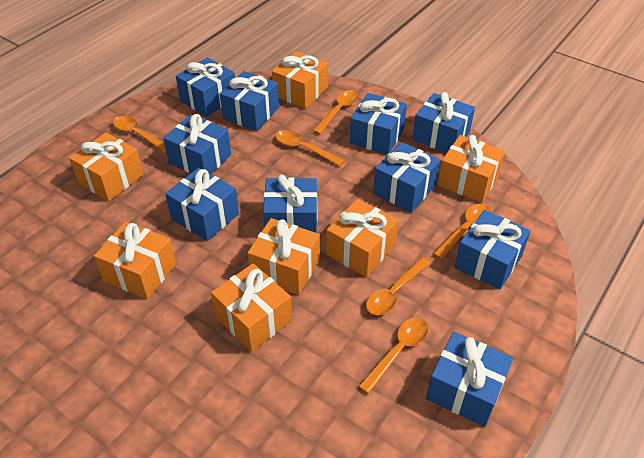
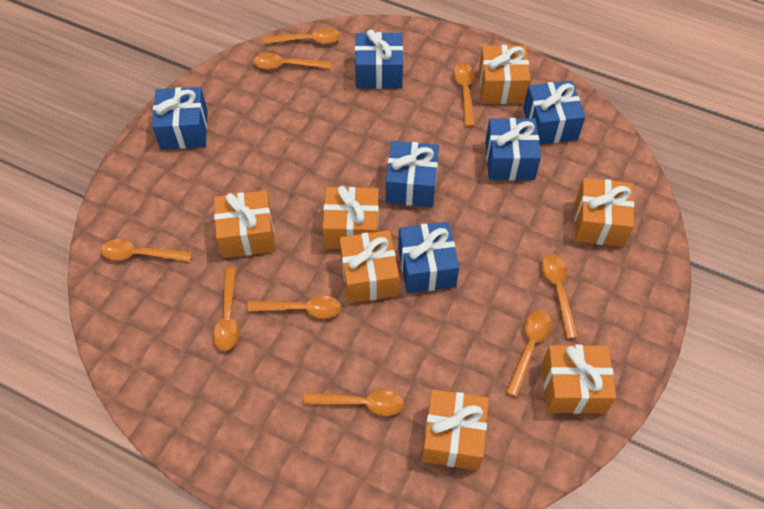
blue gift: [163,114,231,174] [165,168,239,241] [176,57,235,117] [220,71,279,131] [263,175,317,233] [350,93,407,155] [373,142,440,213] [412,92,475,153] [426,332,513,427] [455,210,531,290] = 10 -> [152,87,208,150] [355,29,403,89] [386,141,439,207] [398,222,459,293] [485,118,541,180] [523,81,585,144] = 6
orange spoon: [113,116,166,153] [276,130,344,166] [313,90,359,134] [358,318,428,394] [366,257,431,315] [433,204,492,259] = 6 -> [101,239,192,262] [213,268,239,351] [247,296,341,319] [253,53,331,69] [265,28,341,44] [303,390,404,416] [453,63,475,127] [506,311,552,397] [541,254,578,339] = 9

